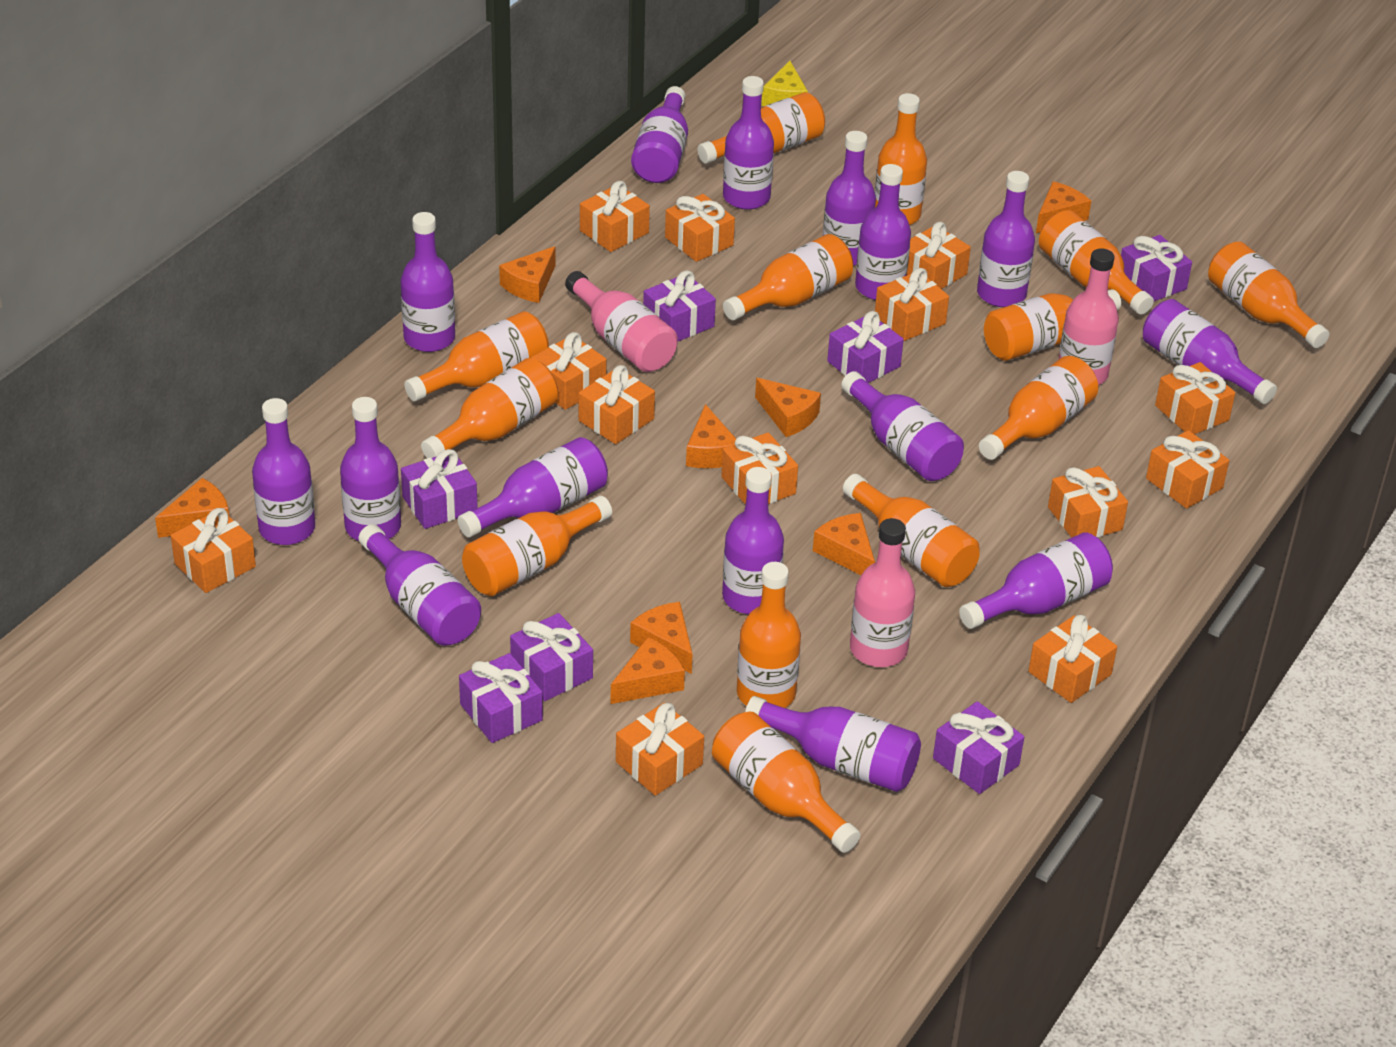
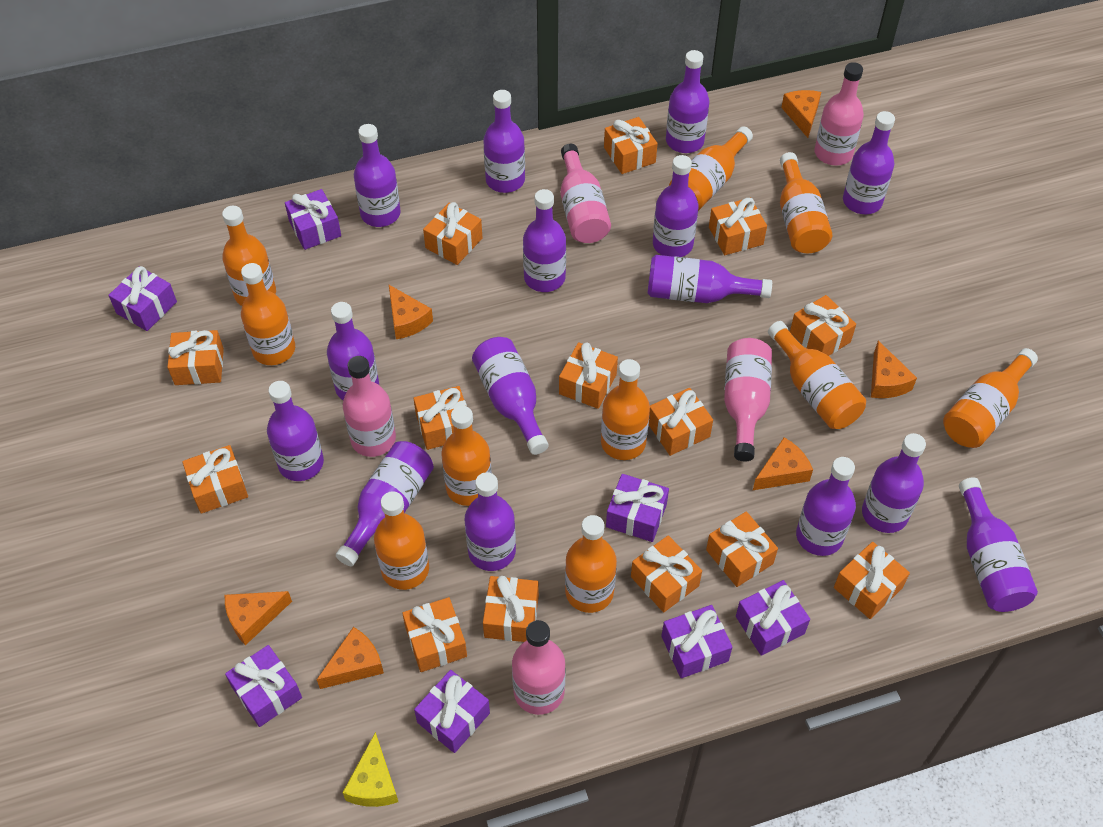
orange bottle: [404,311,549,401] [421,358,558,458] [462,496,612,596] [697,92,825,164] [712,711,861,853] [723,234,853,320] [737,562,801,708] [843,474,980,587] [875,93,927,225] [979,356,1098,460] [984,289,1121,361] [1039,210,1154,315] [1208,241,1329,348] = 13 -> [222,206,276,306] [241,263,295,365] [374,491,429,590] [442,406,492,506] [565,515,617,613] [601,359,650,460] [669,126,753,211] [768,321,866,429] [780,152,832,253] [943,348,1038,448] = 10
orange cheese: [155,478,229,538] [499,246,556,303] [610,637,685,704] [630,602,693,674] [686,404,736,468] [755,378,821,437] [813,513,875,575] [1036,181,1091,233] = 8 -> [225,591,292,645] [317,627,384,689] [389,285,433,339] [753,437,813,490] [781,90,821,138] [871,341,917,398] = 6
orange gift: [171,508,256,593] [531,332,607,410] [579,365,655,444] [580,181,650,252] [616,703,704,796] [665,194,735,262] [721,432,798,505] [875,268,949,341] [906,222,971,289] [1028,615,1117,703] [1048,466,1128,538] [1146,430,1230,509] [1155,362,1235,434] = 13 -> [168,330,224,385] [182,445,248,514] [402,597,467,672] [413,386,467,450] [423,202,482,265] [483,576,539,642] [559,342,618,409] [604,117,658,174] [631,535,702,612] [649,388,713,456] [706,512,778,587] [709,198,767,255] [790,295,856,356] [834,542,910,619] = 14
pink bottle: [565,271,678,372] [850,518,915,667] [1058,248,1119,385] = 3 -> [343,356,396,457] [512,620,565,715] [560,144,611,243] [724,338,772,461] [814,62,864,165] = 5

